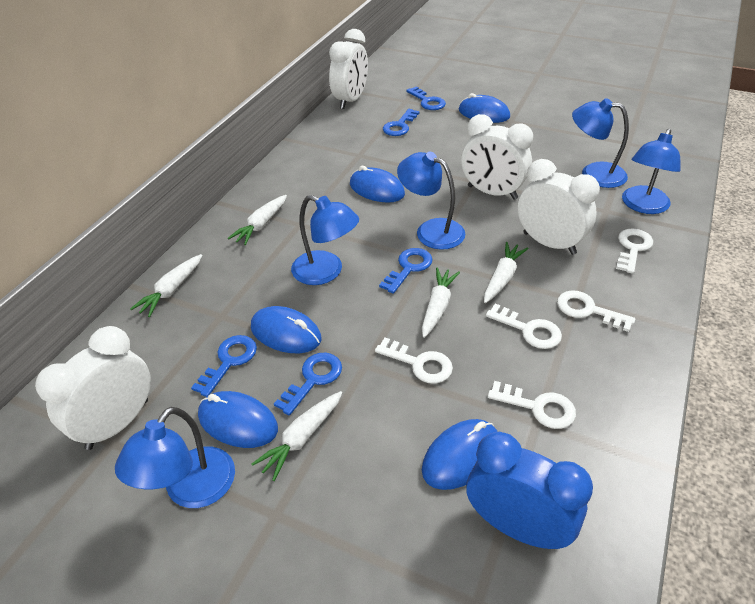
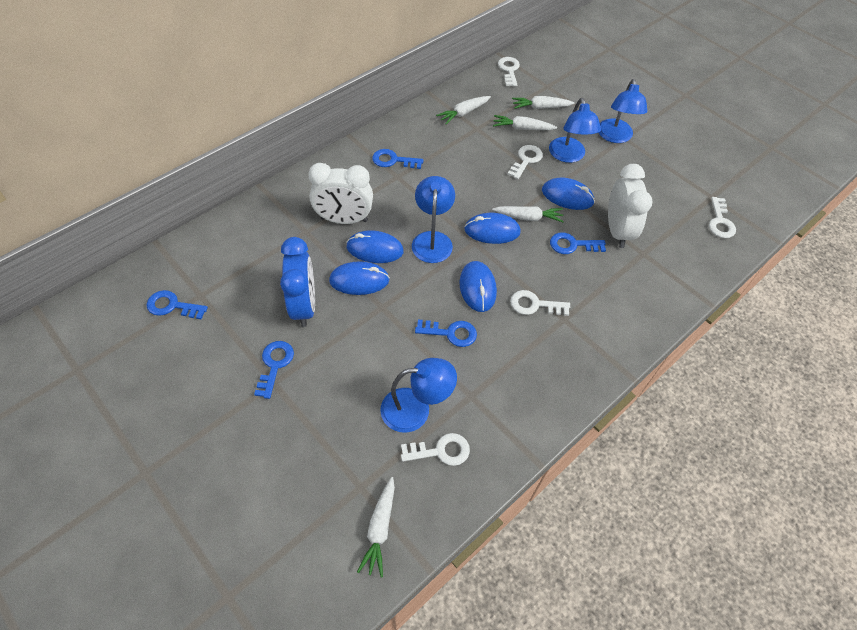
blue lamp: [115,407,235,508] [291,195,359,285] [397,152,465,250] [572,98,629,188] [622,129,681,214] = 5 -> [380,358,457,433] [412,176,455,263] [549,98,601,163] [599,79,647,143] = 4
white clock: [35,326,151,450] [329,29,368,109] [461,114,533,200] [518,159,600,255] = 4 -> [308,163,373,224] [608,164,653,248] = 2

